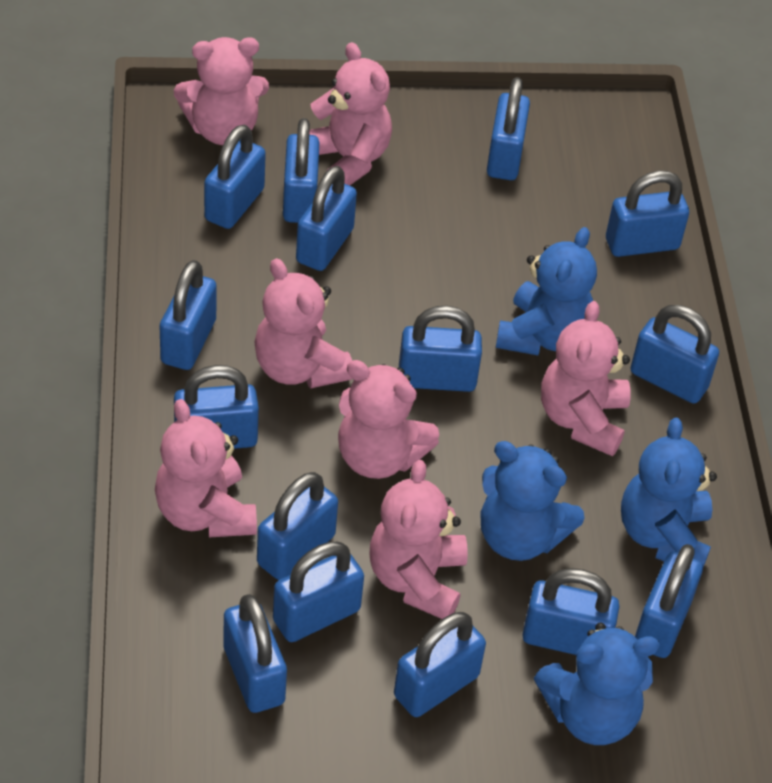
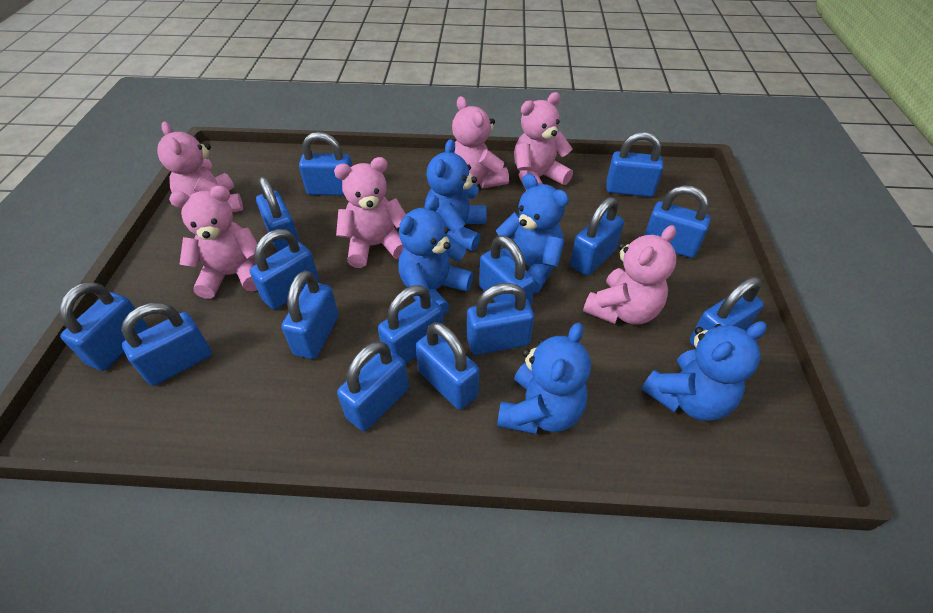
blue teddy bear: [481,441,585,561] [496,227,597,355] [534,622,660,745] [621,418,717,567] = 4 -> [398,195,473,316] [425,139,487,251] [496,174,569,293] [497,323,591,434] [641,321,767,421] = 5
pink teddy bear: [155,399,257,538] [174,37,269,145] [254,258,352,388] [309,42,392,186] [338,360,439,479] [369,460,468,619] [541,301,631,456] = 7 -> [157,121,243,212] [169,186,257,299] [334,157,406,268] [452,96,509,188] [514,92,573,190] [583,225,676,325] = 6

